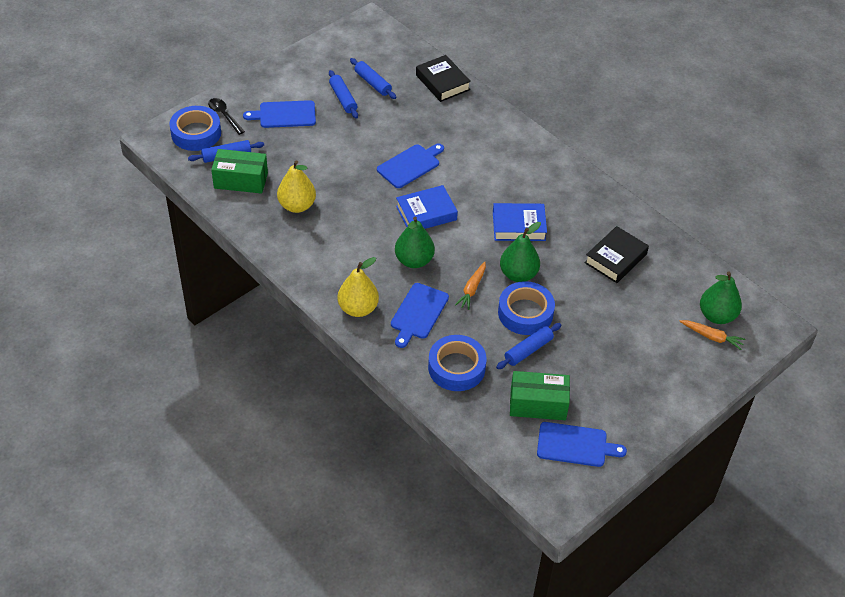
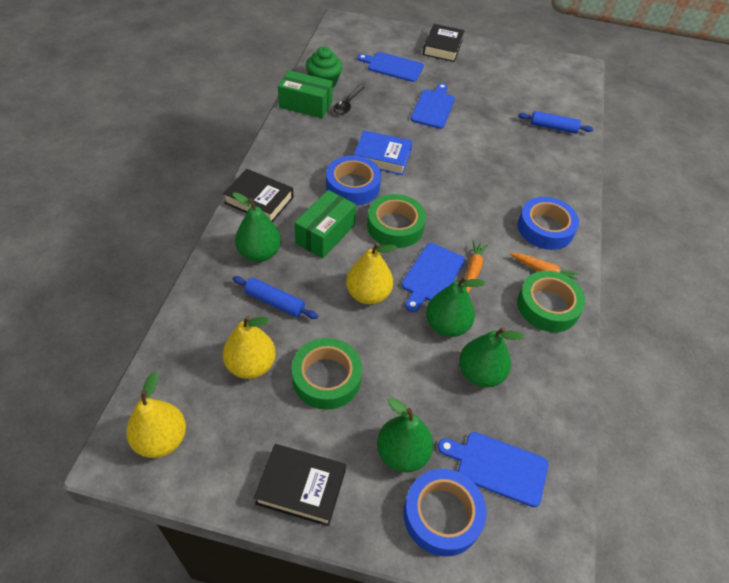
black book: [416,55,471,102] [585,226,649,283] = 2 -> [223,169,293,222] [254,444,346,526] [423,24,465,62] = 3
blue book: [396,185,458,229] [493,203,547,241] = 2 -> [354,130,413,175] = 1
blue rolling pin: [188,140,264,163] [329,70,358,118] [350,58,397,99] [496,323,561,369] = 4 -> [233,276,318,319] [518,111,593,134] = 2
green cupcake: none = 0 -> [306,47,342,88] = 1
green pear: [395,216,435,268] [500,222,541,282] [700,272,742,324] = 3 -> [233,192,281,262] [377,397,433,472] [426,276,486,337] [459,327,525,388] = 4
green tape: none = 0 -> [292,338,362,410] [367,194,426,248] [517,271,585,332] = 3
yellow pear: [277,160,316,213] [337,257,379,317] = 2 -> [126,372,186,458] [223,316,276,379] [346,243,397,305] = 3

